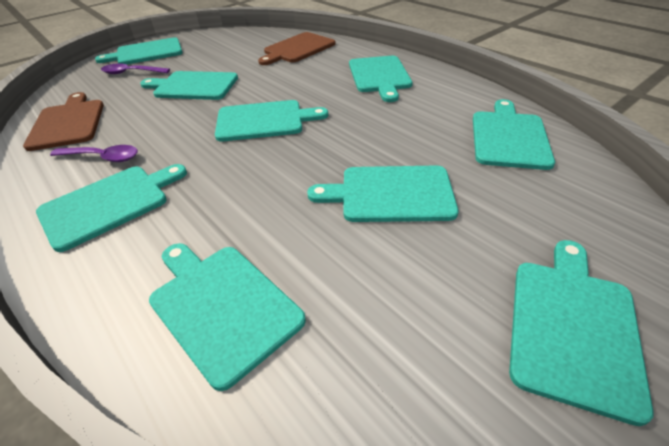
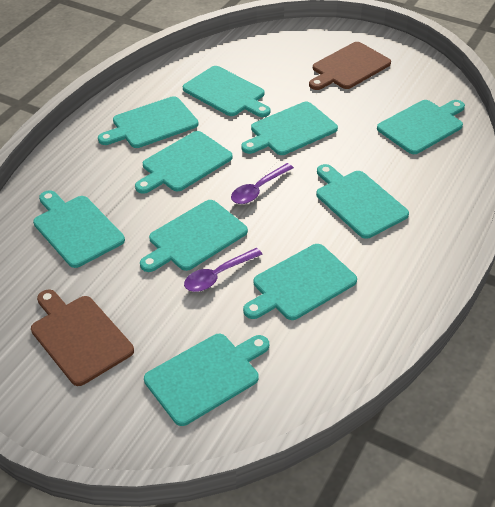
turquoise cutting board: [36,164,187,252] [95,37,183,65] [140,71,238,100] [149,243,306,391] [215,100,328,141] [307,165,459,222] [349,56,413,102] [473,99,555,170] [509,240,654,426] = 9 -> [33,190,125,268] [98,96,198,148] [135,131,233,194] [140,200,248,272] [144,334,269,426] [183,66,270,117] [241,102,338,155] [243,244,357,320] [316,164,409,239] [377,100,465,154] = 10

